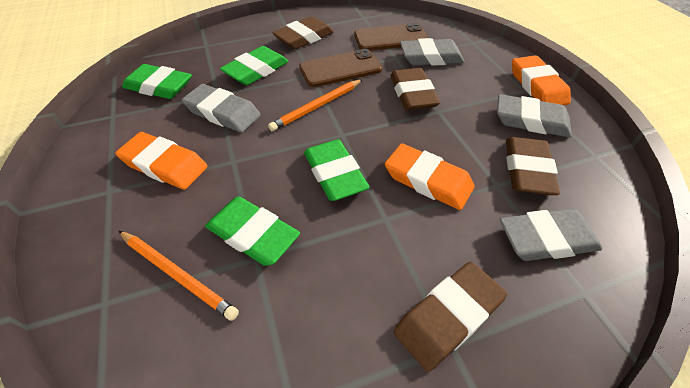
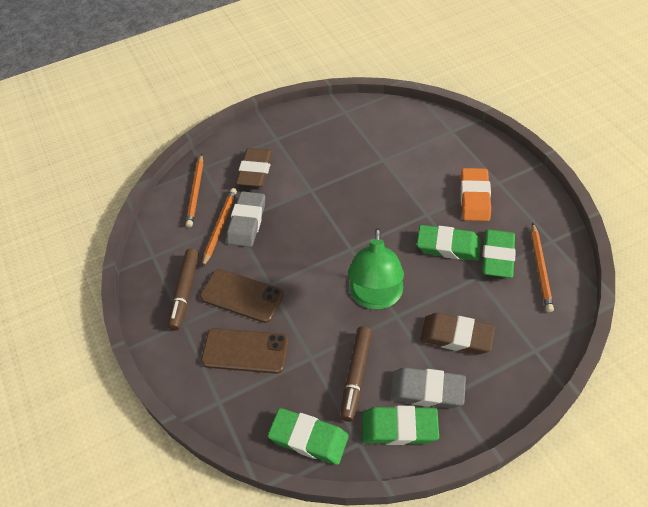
brown eraser: [272,16,334,49] [390,68,440,110] [394,262,507,372] [506,137,560,195] = 4 -> [236,148,273,187] [420,313,495,354] = 2
brown marker: none = 0 -> [168,249,199,330] [340,326,372,422] = 2
green lamp: none = 0 -> [348,228,404,309] = 1
grey eraser: [182,84,260,133] [400,38,465,66] [497,94,572,138] [500,209,602,261] = 4 -> [227,191,265,247] [390,368,466,408] = 2
orange eraser: [115,132,207,190] [385,143,475,210] [512,55,571,105] = 3 -> [460,168,491,221] = 1
orange pencil: [119,231,239,321] [268,79,363,131] = 2 -> [186,154,203,227] [202,188,237,268] [531,223,554,312] = 3

